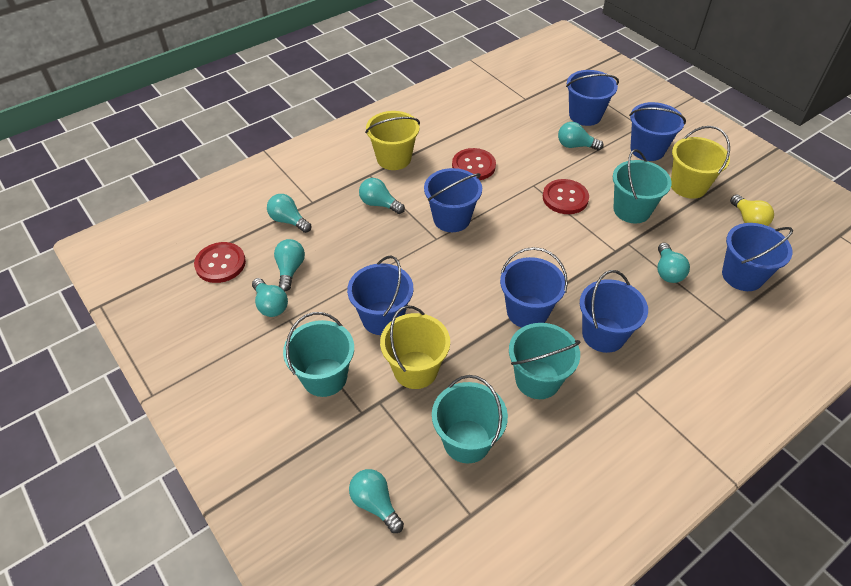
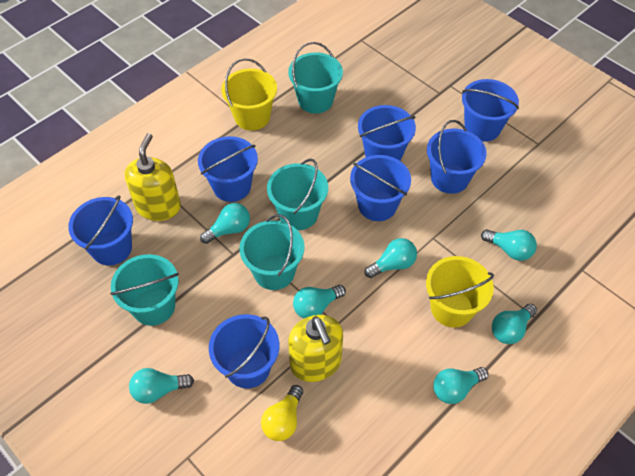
red button: [194,242,246,283] [452,148,496,180] [543,179,589,214] = 3 -> none = 0
yellow bucket: [365,111,420,170] [380,305,450,389] [671,126,730,199] = 3 -> [222,58,277,131] [426,256,494,328] = 2
yellow soap dispenser: none = 0 -> [125,133,181,221] [288,315,343,382] = 2

